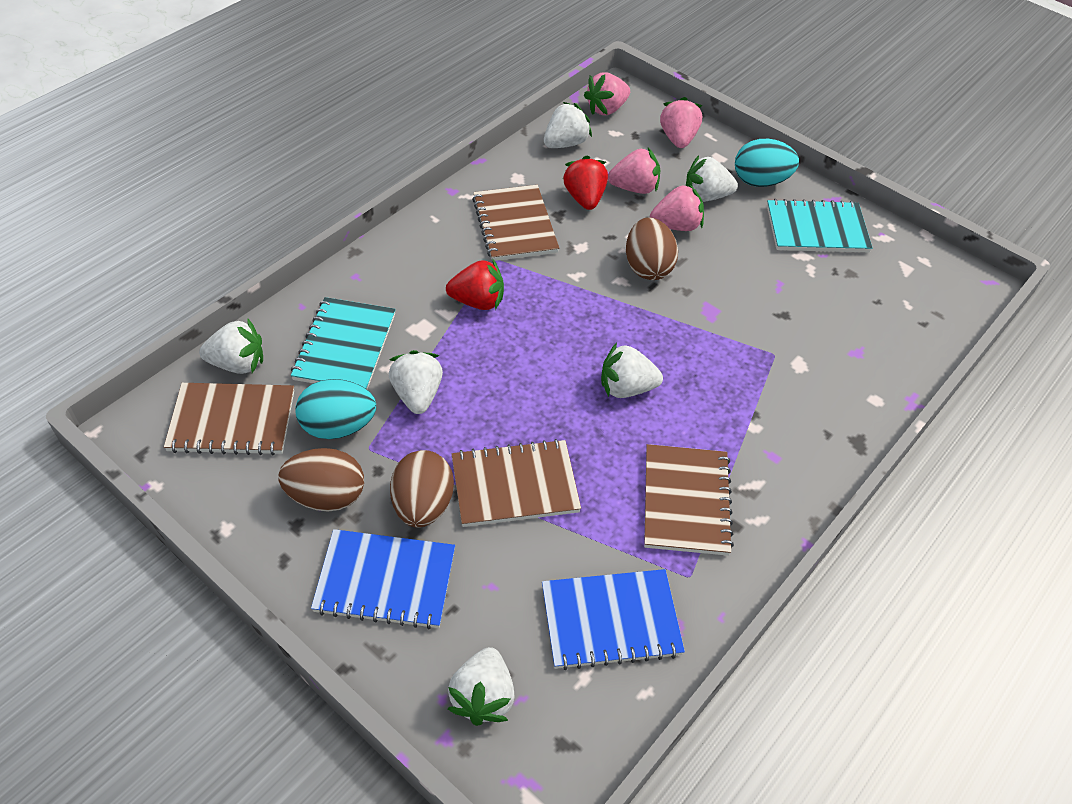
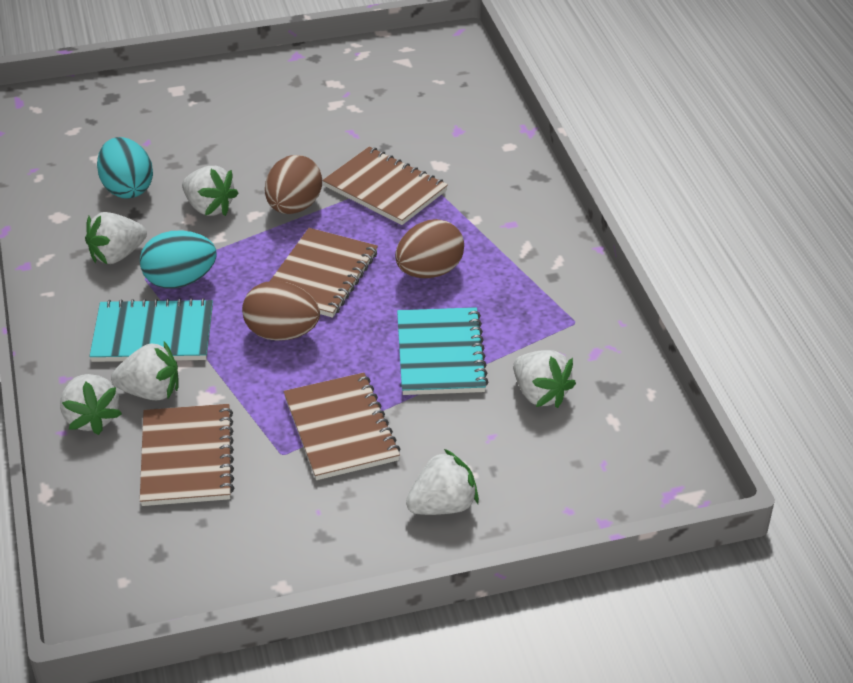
blue notebook: [311,529,455,629] [542,569,685,670] = 2 -> none = 0
pink strawberry: [584,72,630,115] [608,148,660,194] [650,183,704,231] [660,97,702,148] = 4 -> none = 0
red strawberry: [446,259,504,310] [563,156,608,210] = 2 -> none = 0

